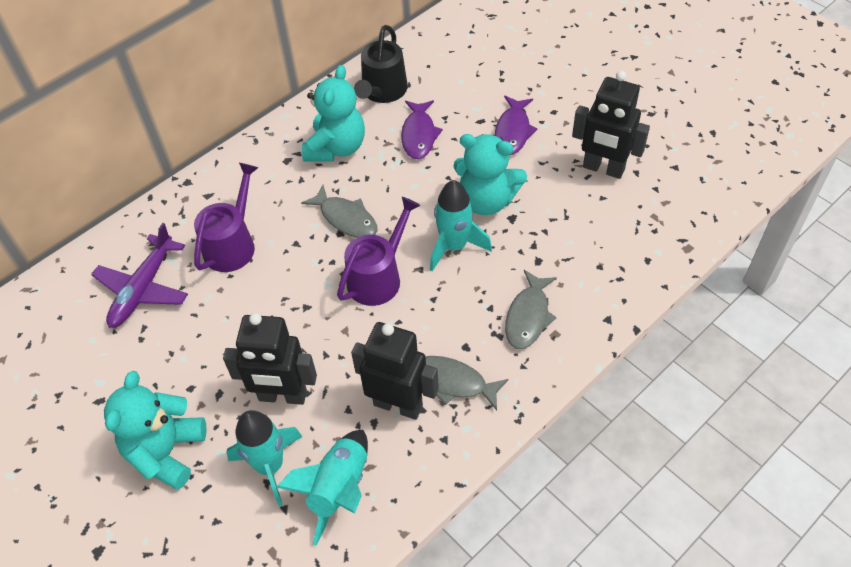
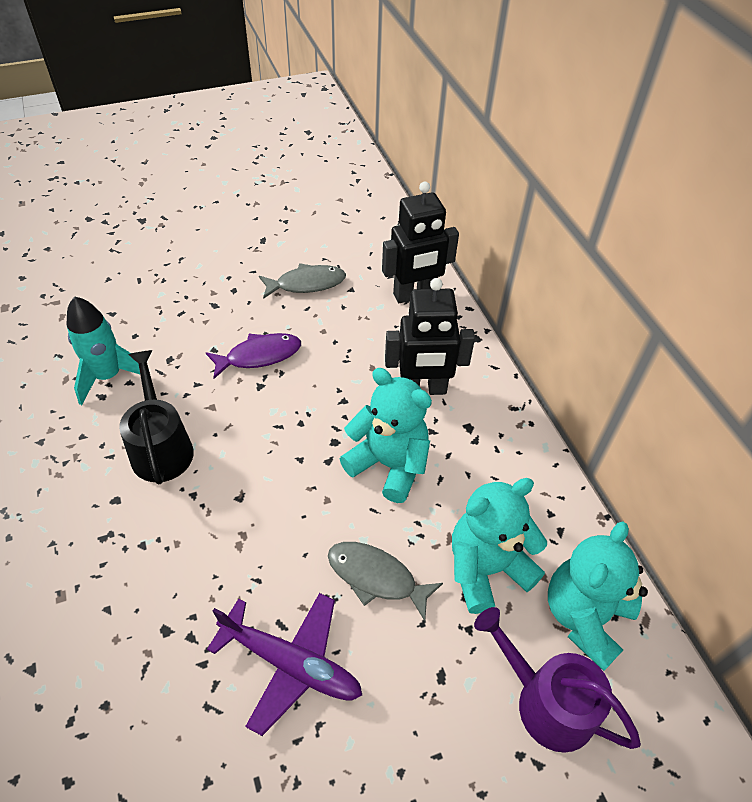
black robot: [223,313,317,405] [351,322,439,420] [572,71,650,179] = 3 -> [382,181,459,303] [385,278,475,395] = 2
grey fish: [301,185,378,238] [425,356,508,410] [505,270,557,349] = 3 -> [259,263,346,299] [328,542,443,621] = 2
purple fish: [401,100,443,159] [495,96,537,155] = 2 -> [206,333,301,379] = 1
purple watering can: [194,163,258,272] [337,197,421,306] = 2 -> [474,607,641,753] = 1
turquoise rocket: [226,410,302,506] [276,430,368,546] [430,180,492,271] = 3 -> [66,296,140,405] = 1

